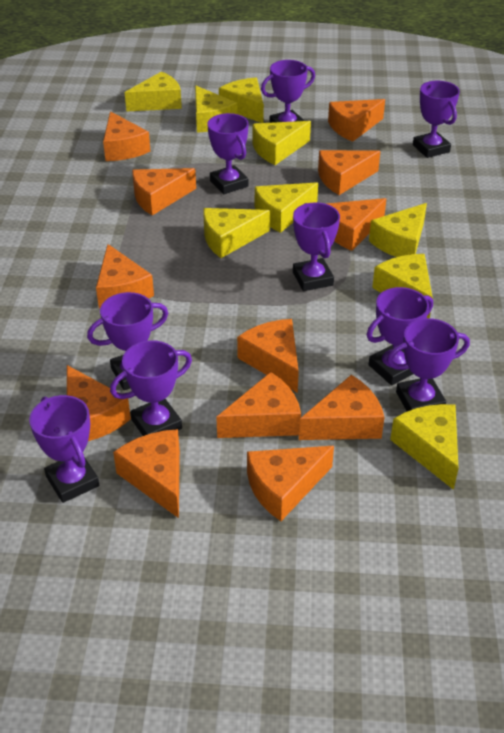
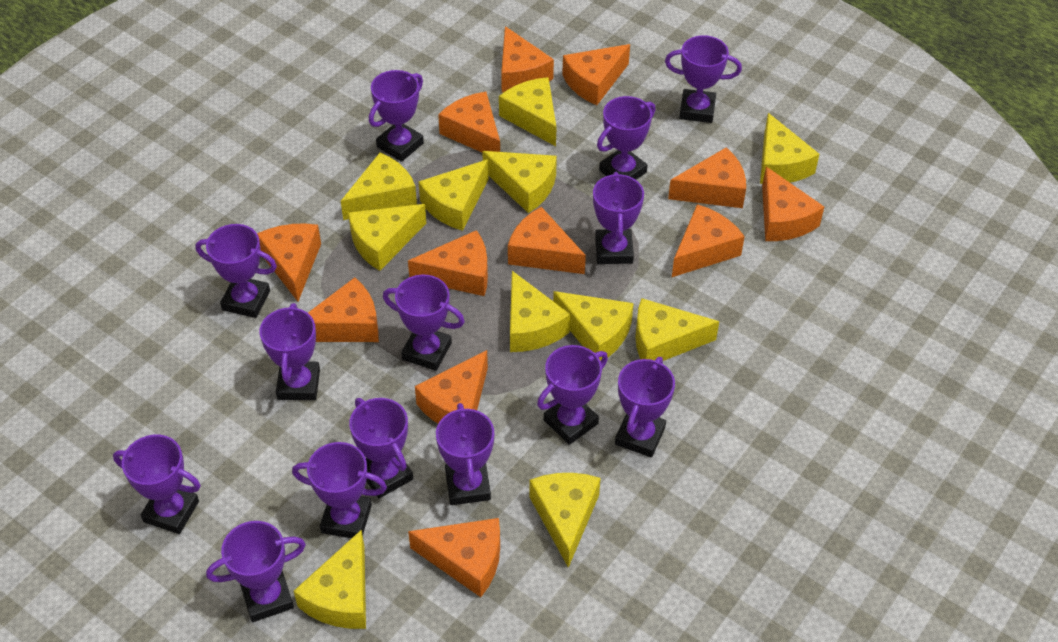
purple trophy: [29,395,99,503] [87,292,168,390] [110,340,192,436] [207,113,249,194] [261,60,315,123] [293,202,340,291] [367,287,433,385] [387,318,470,411] [413,81,460,158] = 9 -> [113,435,201,534] [195,224,277,318] [206,521,306,622] [259,303,320,400] [292,442,387,538] [349,398,413,498] [369,70,424,162] [383,275,465,371] [436,403,494,505] [537,345,608,445] [593,172,644,264] [597,96,655,180] [615,357,675,457] [665,35,742,123] = 14
yellow cheese: [125,71,182,112] [195,86,238,133] [203,208,270,258] [219,78,264,123] [252,121,311,165] [255,182,318,233] [369,203,427,257] [372,254,433,318] [390,404,459,490] = 9 -> [294,529,366,629] [341,153,417,220] [348,204,426,271] [418,159,489,231] [482,151,557,213] [499,77,556,146] [510,271,570,352] [529,473,601,568] [553,291,634,361] [635,298,719,361] [760,113,819,184] = 11

